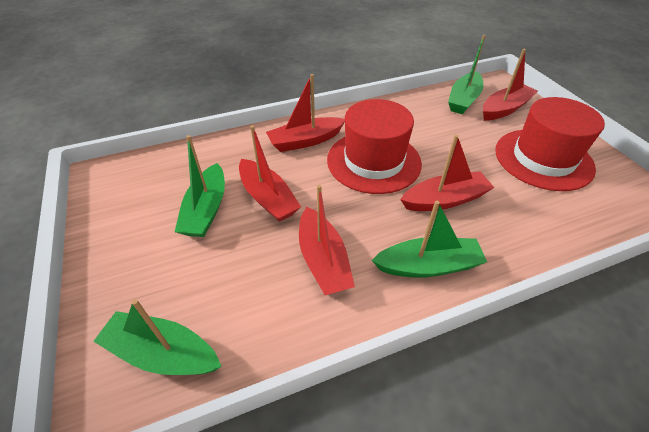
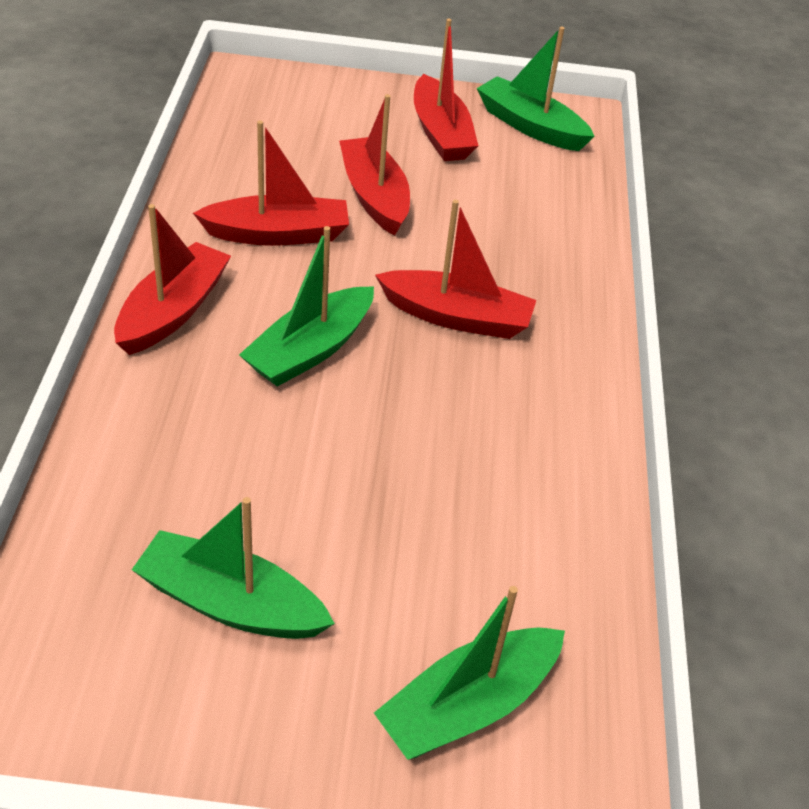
red hat: [327,99,422,194] [495,97,605,191] = 2 -> none = 0

